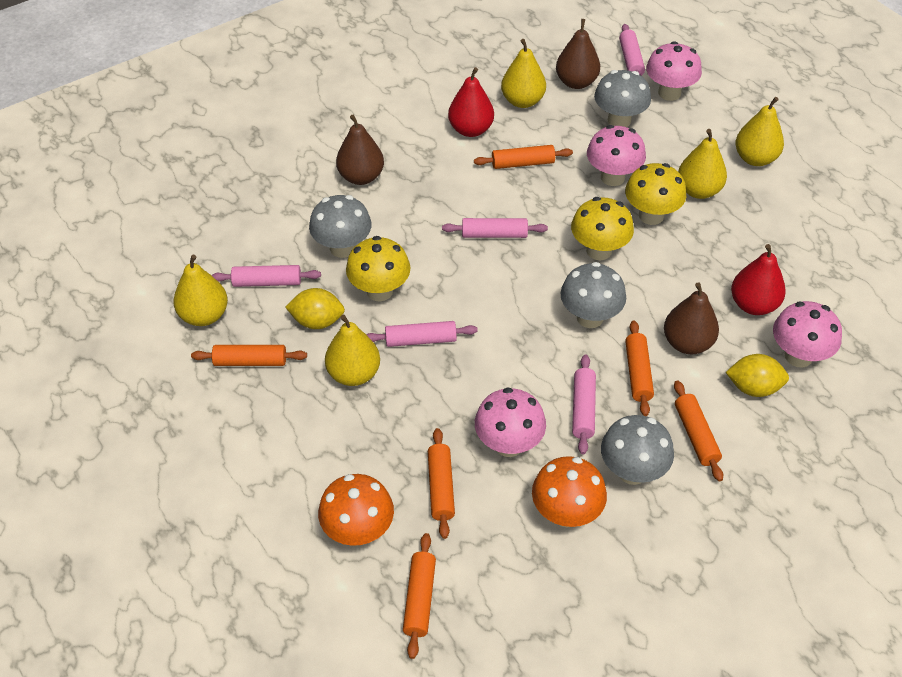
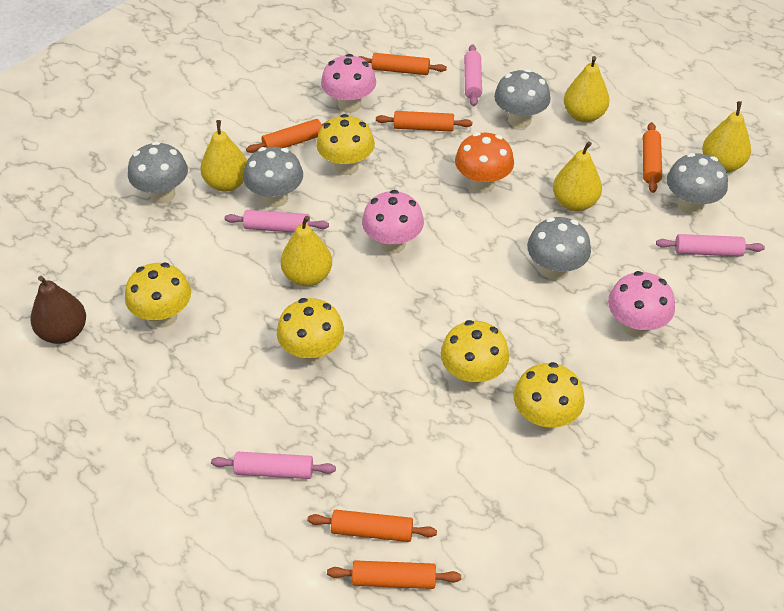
brown pear: [336,115,384,185] [556,19,600,89] [664,282,719,354] = 3 -> [31,276,86,344] = 1
grey mushroom: [309,195,372,258] [561,262,626,328] [594,70,651,127] [601,415,674,485] = 4 -> [128,141,188,204] [243,147,303,207] [494,69,551,128] [527,217,591,280] [667,153,728,215] = 5
orange mushroom: [318,474,394,546] [532,456,607,528] = 2 -> [455,132,514,193] = 1
pink mushroom: [475,387,546,457] [587,125,646,186] [646,41,702,101] [773,301,842,368] = 4 -> [321,54,376,113] [362,190,424,254] [608,271,675,337] = 3
pink rolling pin: [211,265,321,287] [366,321,478,347] [442,218,548,238] [572,355,596,455] [619,24,645,76] = 5 -> [211,452,336,479] [225,210,329,233] [464,44,482,106] [656,234,765,257] = 4
red pear: [448,67,494,137] [731,244,786,315] = 2 -> none = 0
yellow lemon: [285,288,345,329] [726,354,789,397] = 2 -> none = 0
yellow mushroom: [346,236,410,301] [571,197,634,260] [625,163,686,225] = 3 -> [125,263,191,328] [277,298,344,364] [316,114,375,175] [440,320,509,388] [514,362,585,431] = 5

